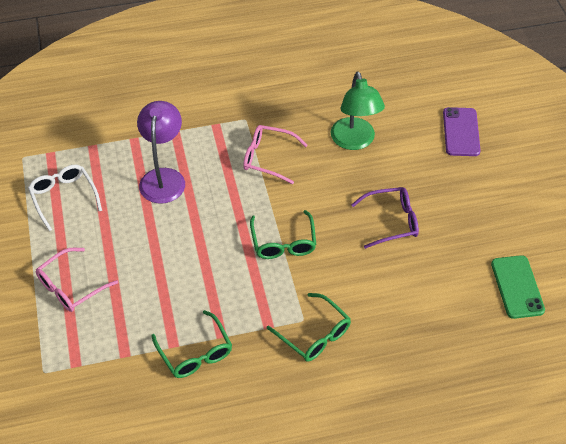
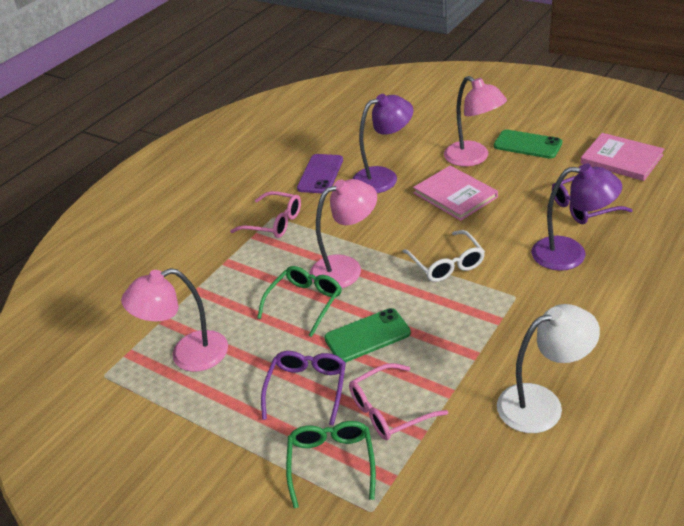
green glasses: [151,310,232,378] [250,210,316,259] [267,293,351,362] = 3 -> [257,266,342,337] [286,421,376,508] = 2
green lamp: [331,71,385,150] = 1 -> none = 0
green phone: [491,255,545,319] = 1 -> [324,308,411,362] [494,129,562,159] = 2
pink book: none = 0 -> [413,166,498,221] [580,133,664,181] = 2
pink lamp: none = 0 -> [121,268,228,372] [310,179,377,289] [444,76,507,167] = 3
purple glasses: [351,187,419,249] = 1 -> [261,351,346,426] [552,176,632,224] = 2
purple lamp: [137,101,185,204] = 1 -> [353,94,413,193] [531,163,622,271] = 2
white lamp: none = 0 -> [497,304,600,433] = 1

